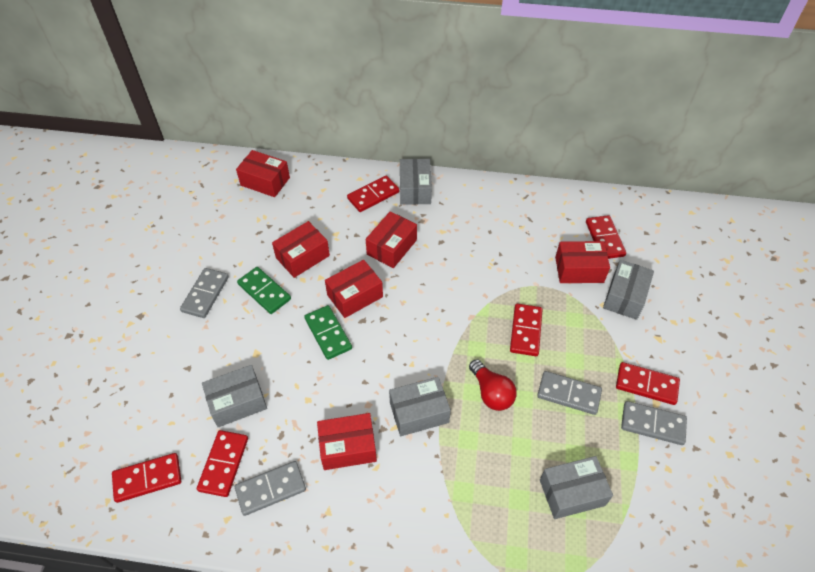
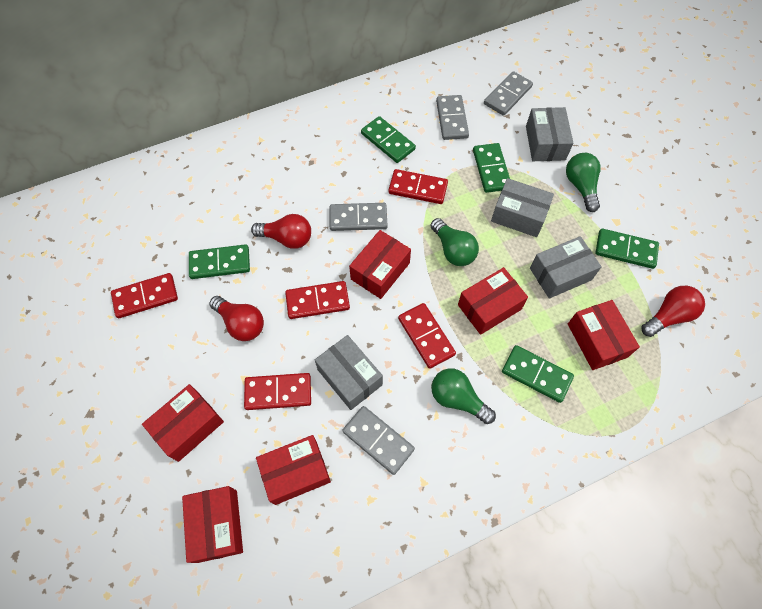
green domino: [237,267,291,314] [304,305,352,360] = 2 -> [189,244,250,279] [361,116,416,163] [473,143,510,193] [502,345,574,403] [596,229,659,269] = 5
green light bulb: none = 0 -> [431,218,479,266] [432,368,496,424] [566,153,601,212] = 3
grey box: [202,365,267,427] [389,377,451,436] [400,159,432,205] [540,456,613,519] [603,260,654,320] = 5 -> [315,335,383,410] [491,178,554,237] [526,107,573,161] [530,236,602,299] = 4
red domino: [112,453,181,503] [197,430,248,497] [347,175,399,212] [510,304,543,356] [586,215,626,259] [616,362,680,405] = 6 -> [111,273,178,318] [244,373,311,410] [285,281,350,319] [388,169,448,204] [398,303,456,369] = 5
red light bulb: [469,359,517,411] = 1 -> [209,296,264,341] [251,214,311,249] [641,286,705,337] = 3

